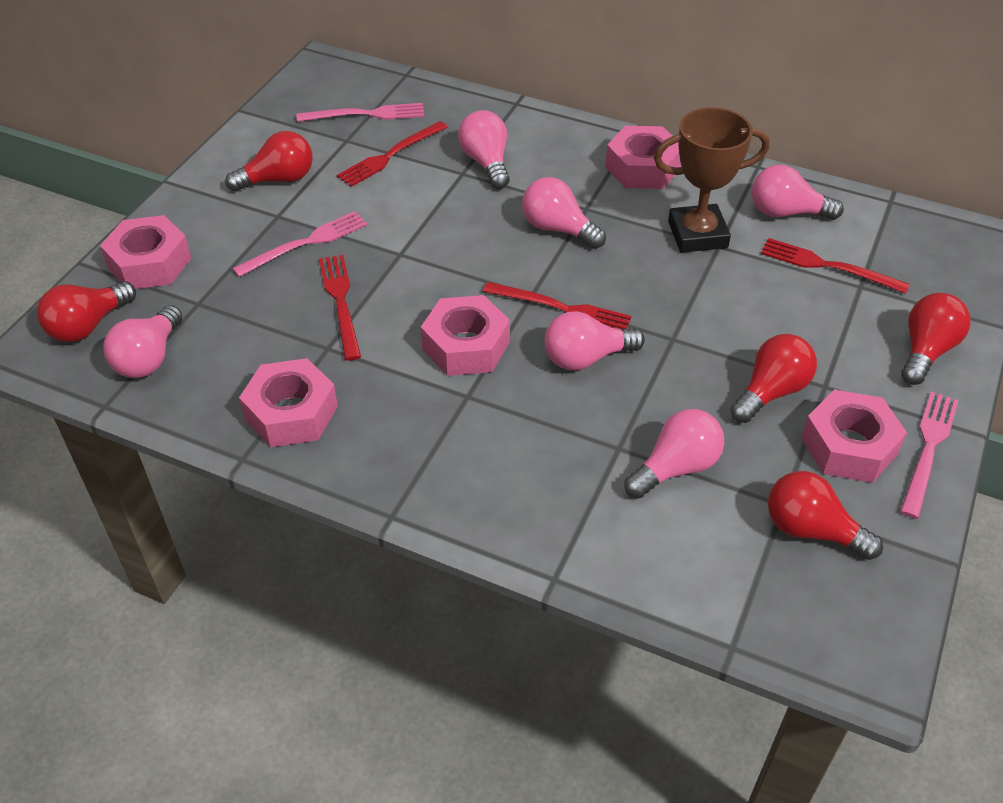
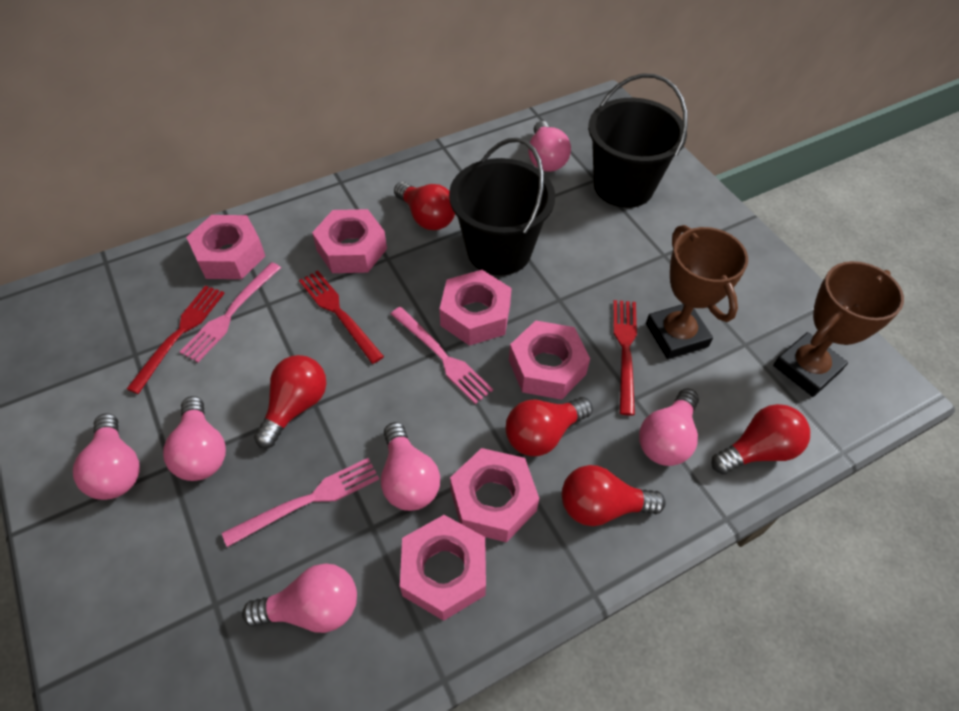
black bucket: none = 0 -> [449,138,555,276] [588,74,688,208] = 2
brown trophy: [654,107,770,253] = 1 -> [646,225,748,359] [773,261,904,397] = 2
pink nut: [100,215,191,289] [239,358,338,447] [421,295,510,376] [605,126,681,189] [801,390,907,483] = 5 -> [186,215,265,279] [312,209,387,273] [400,515,486,621] [439,270,512,346] [450,448,539,542] [509,321,590,400] = 6
red fork: [319,255,361,361] [337,121,448,187] [483,282,632,330] [761,238,910,294] = 4 -> [127,285,225,394] [299,271,384,364] [613,300,637,416] = 3

